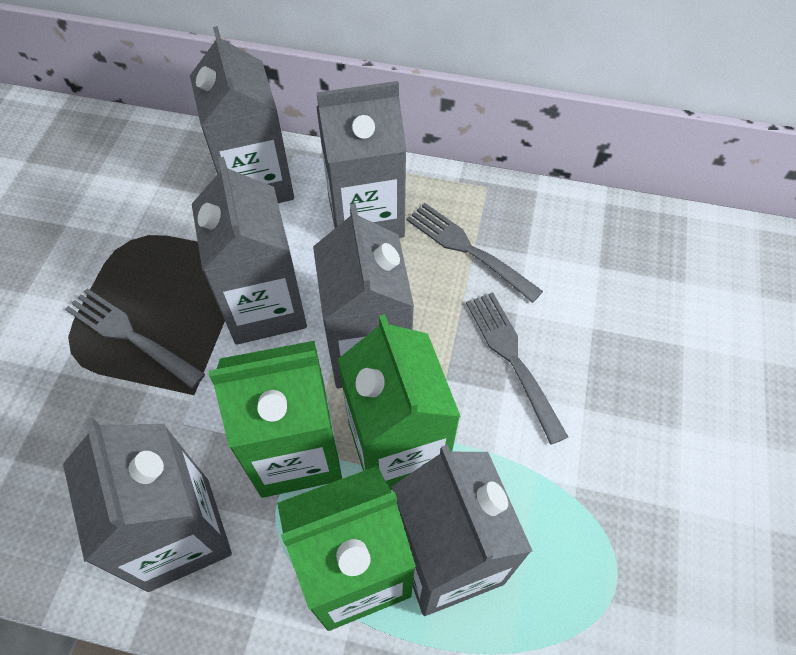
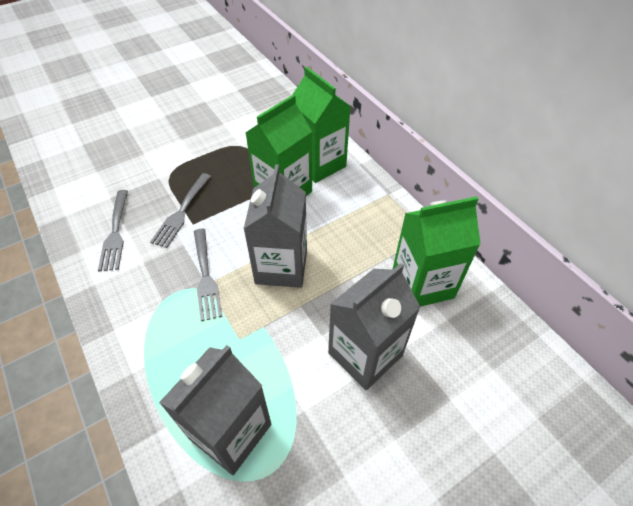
grey carton: [63,417,232,592] [190,26,294,203] [192,157,307,345] [313,204,414,388] [316,81,407,238] [391,444,532,616] = 6 -> [159,345,271,475] [244,164,307,288] [328,263,421,390] = 3

